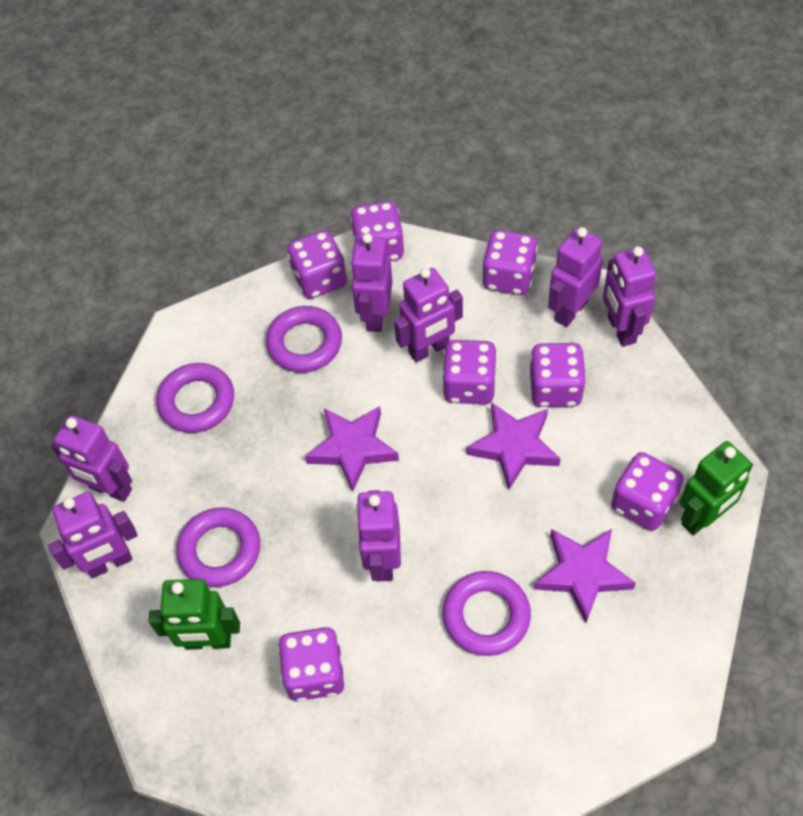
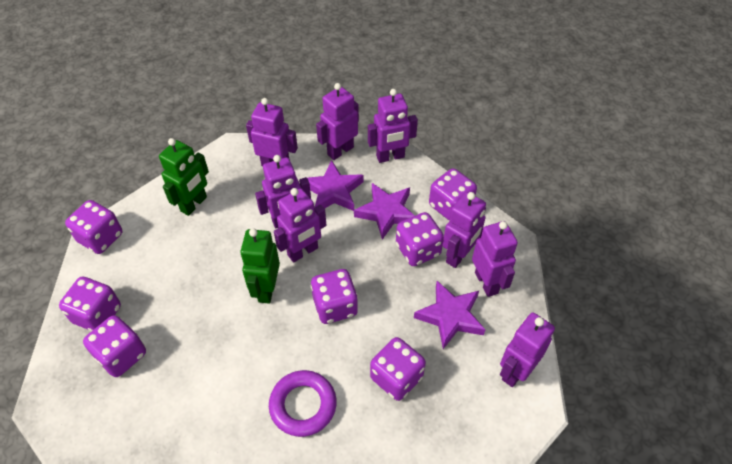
purple ring: [156,363,234,433] [176,507,260,587] [266,306,342,373] [443,571,531,656] = 4 -> [269,370,337,437] = 1
purple robot: [48,492,138,578] [51,415,132,502] [350,233,393,332] [356,490,401,582] [394,268,463,362] [548,227,603,327] [603,246,656,347] = 7 -> [246,98,298,166] [255,155,311,228] [274,188,326,262] [316,83,359,160] [368,89,418,163] [443,192,486,268] [472,221,518,297] [500,312,555,387] = 8

